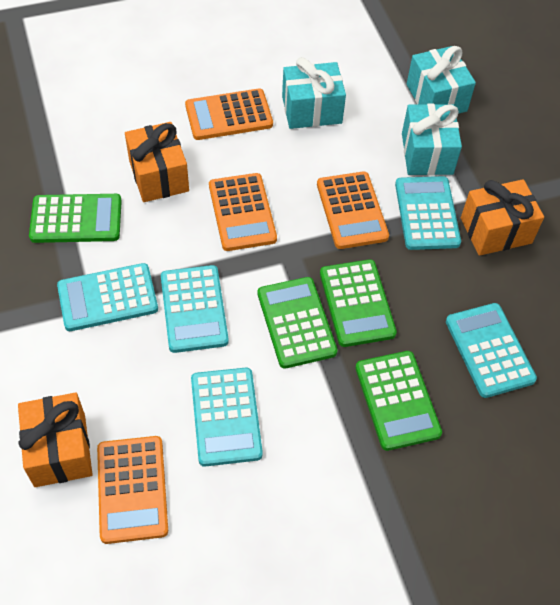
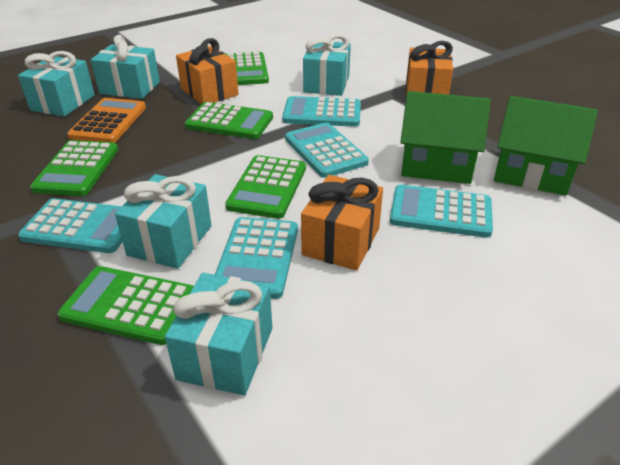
green calculator: [29,194,122,243] [258,277,338,369] [320,259,397,347] [355,351,442,451] = 4 -> [30,140,118,196] [58,266,194,345] [185,102,273,139] [225,155,306,219] [226,52,269,85] = 5
green house: none = 0 -> [400,91,491,184] [494,96,598,196] = 2
orange calculator: [97,436,168,544] [185,89,273,140] [209,173,277,251] [317,171,389,249] = 4 -> [67,98,146,143] = 1
turquoise gift: [282,57,346,129] [402,104,462,175] [407,46,476,114] = 3 -> [18,51,95,117] [91,35,160,99] [115,174,211,269] [165,273,272,396] [303,34,351,96] = 5

